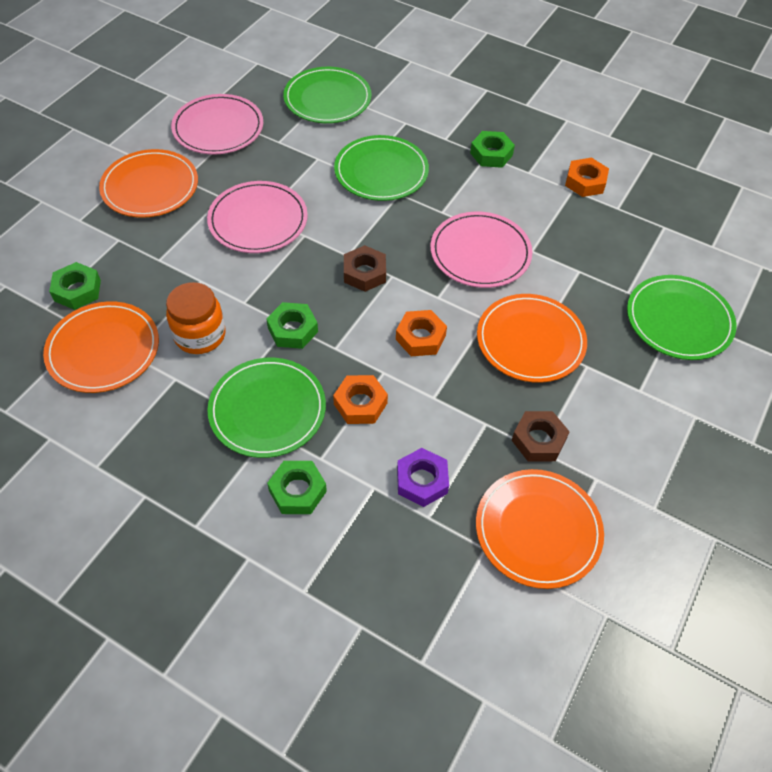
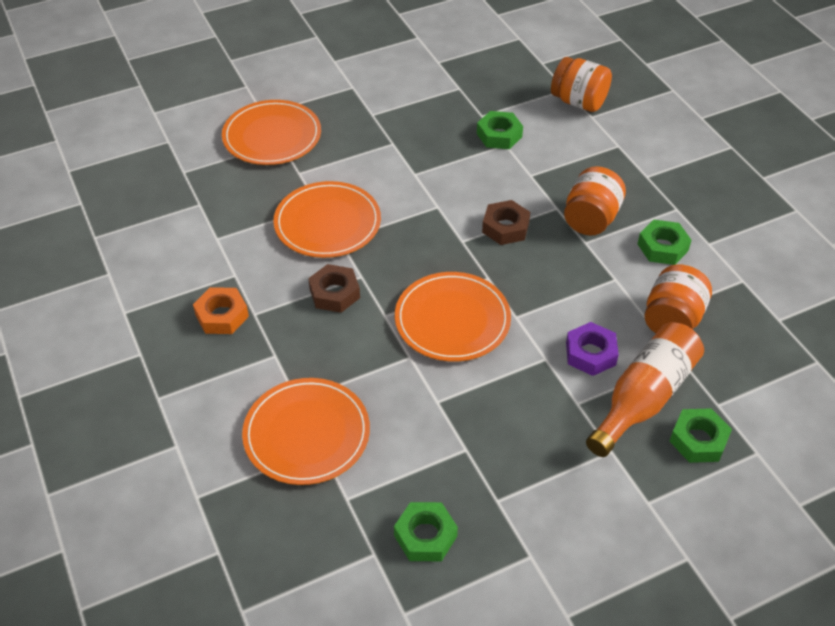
green plate: [207,358,326,458] [283,67,372,123] [334,135,429,201] [627,275,736,360] = 4 -> none = 0
orange bottle: none = 0 -> [586,322,704,457] = 1
orange jar: [166,282,226,354] = 1 -> [551,57,612,112] [564,166,626,236] [644,265,712,333] = 3
orange nut: [333,375,388,424] [396,310,447,356] [565,158,609,197] = 3 -> [193,287,249,334] = 1
pink plate: [171,94,263,155] [207,181,308,253] [430,212,532,288] = 3 -> none = 0

